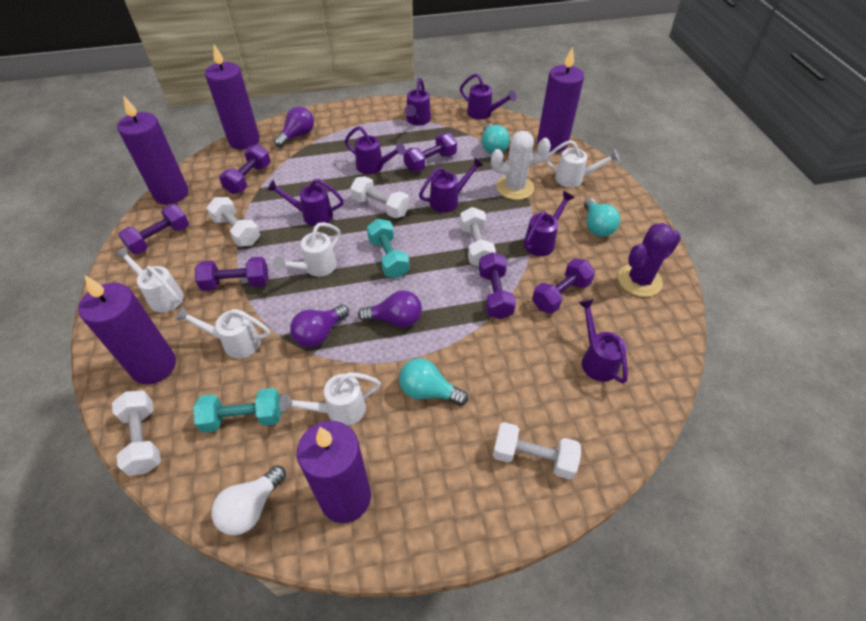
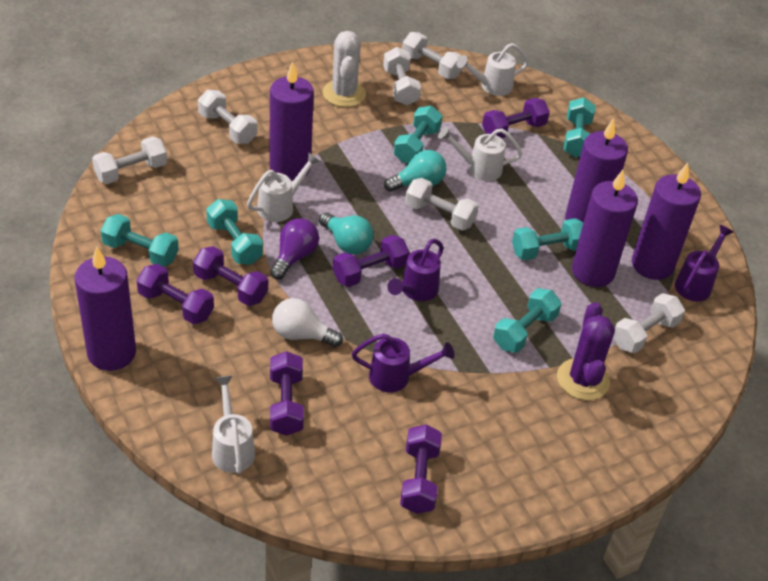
purple light bulb: [274,106,314,147] [290,304,349,348] [358,290,422,327] = 3 -> [270,218,319,280] = 1
purple watering can: [267,179,344,226] [345,126,406,174] [405,78,431,126] [419,158,484,213] [460,73,516,119] [524,191,575,256] [578,299,628,384] = 7 -> [352,333,455,392] [387,239,444,301] [675,225,734,301] = 3
turquoise dumbbell: [193,388,281,433] [367,219,409,278] = 2 -> [101,214,179,267] [206,199,263,265] [394,106,442,163] [493,288,561,353] [512,218,584,260] [563,98,596,158] = 6
turquoise light bulb: [399,358,468,406] [482,124,510,154] [584,198,620,237] = 3 -> [319,212,374,254] [384,150,446,192] = 2
white dumbbell: [112,391,161,476] [207,197,260,246] [350,176,409,218] [460,207,496,266] [493,422,581,480] = 5 -> [92,136,167,184] [198,90,257,144] [383,47,421,106] [402,32,463,79] [405,178,479,230] [613,293,685,353] = 6
white watering can: [114,246,184,312] [175,307,270,358] [273,222,340,276] [279,373,381,426] [545,140,620,187] = 5 -> [212,375,255,474] [247,152,321,222] [438,126,523,181] [457,43,529,96] = 4

